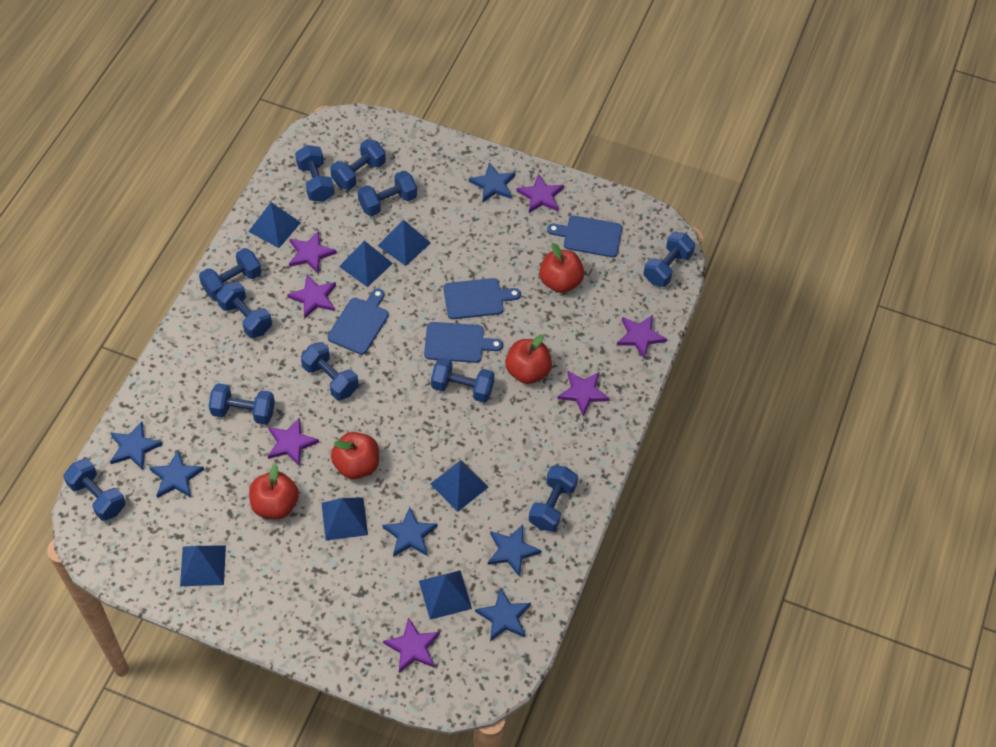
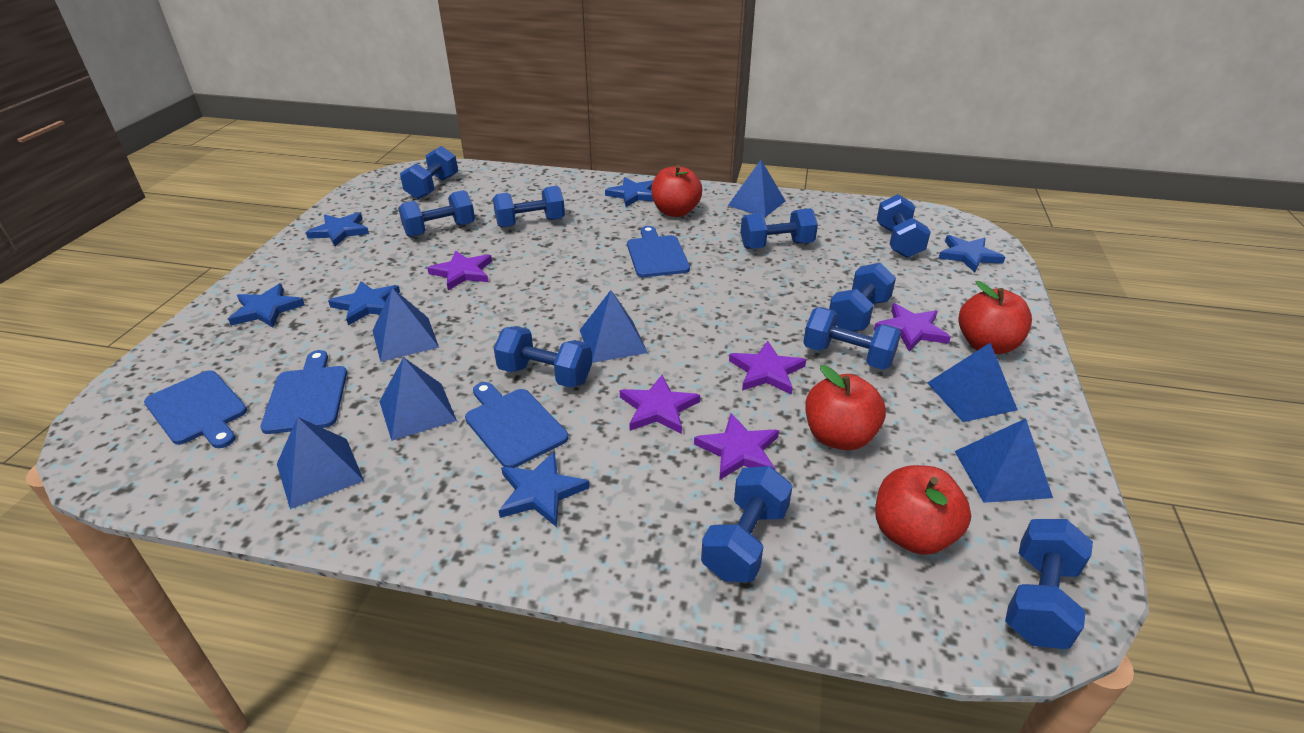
blue dumbbell: [63,459,126,521] [199,248,262,300] [209,383,275,425] [216,281,272,338] [295,145,335,202] [301,342,359,400] [330,139,386,190] [358,170,417,216] [431,358,495,403] [529,465,578,532] [643,232,695,287] = 11 -> [398,190,475,237] [400,146,458,199] [493,186,565,228] [494,326,592,388] [701,466,793,582] [740,208,818,249] [803,307,901,370] [829,263,896,331] [877,194,931,258] [1005,519,1093,649] = 10
purple star: [268,417,319,467] [287,275,336,319] [289,231,337,273] [383,617,440,673] [516,173,564,213] [557,371,610,416] [617,315,667,359] = 7 -> [427,250,492,290] [620,375,700,434] [694,413,779,480] [729,341,806,395] [874,303,951,352] = 5

